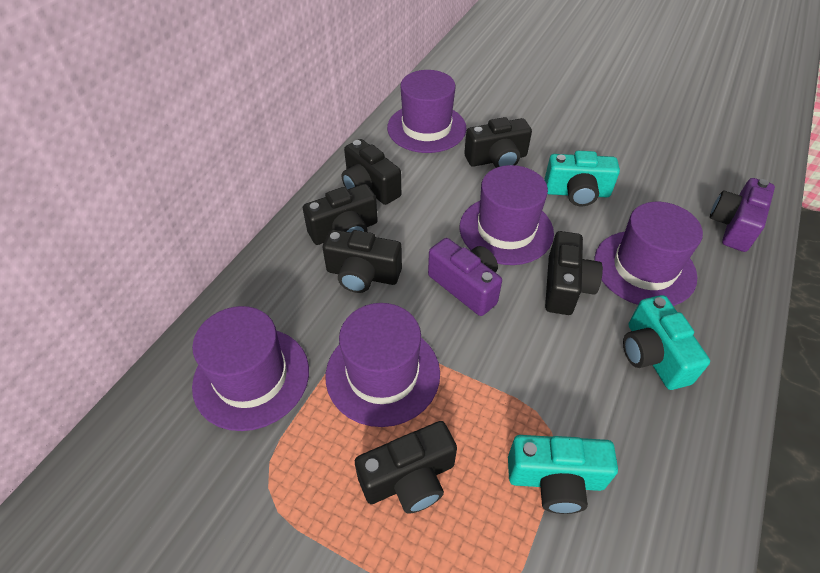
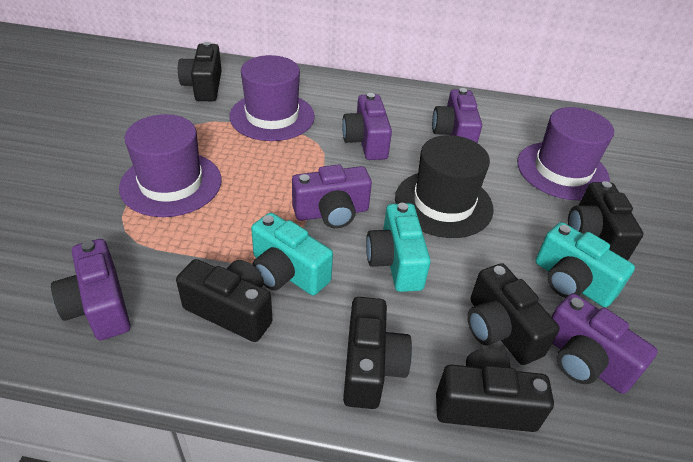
black hat: none = 0 -> [395,135,494,238] = 1
purple camera: [428,238,502,316] [710,178,775,252] = 2 -> [51,239,130,340] [292,164,372,228] [342,93,392,160] [432,88,482,143] [552,293,658,394] = 5
purple hat: [192,306,309,431] [325,303,440,427] [387,70,466,153] [460,165,554,265] [594,202,703,306] = 5 -> [119,114,222,217] [229,55,315,141] [517,107,614,201] = 3

